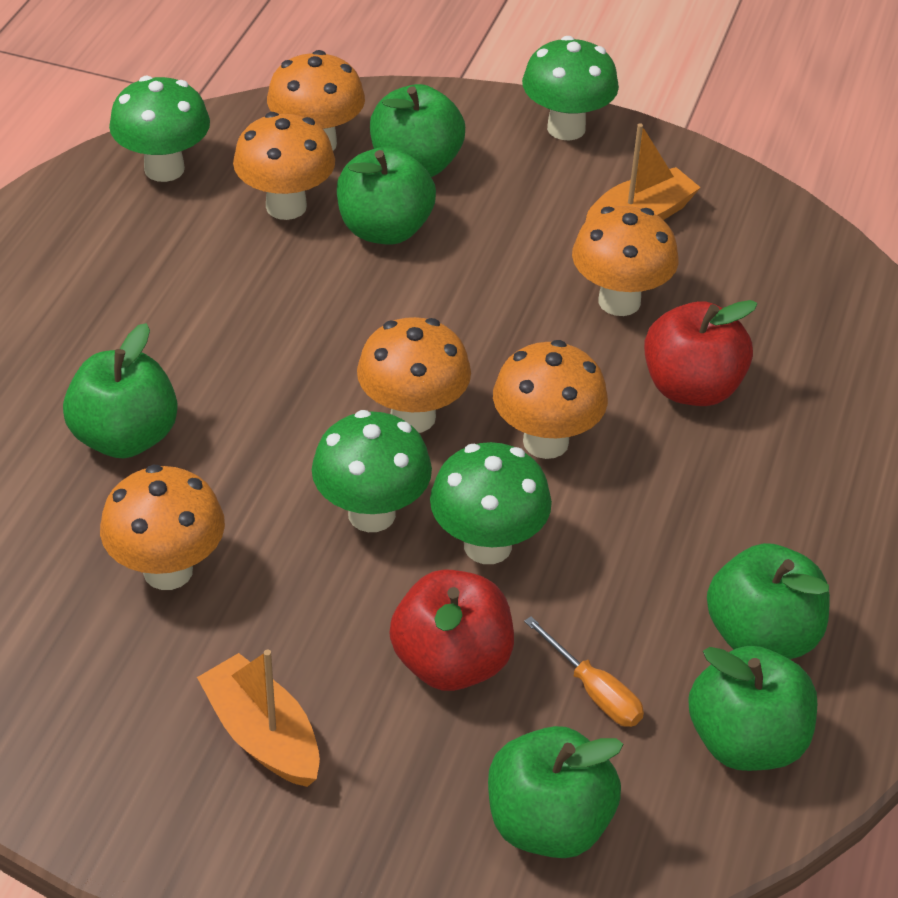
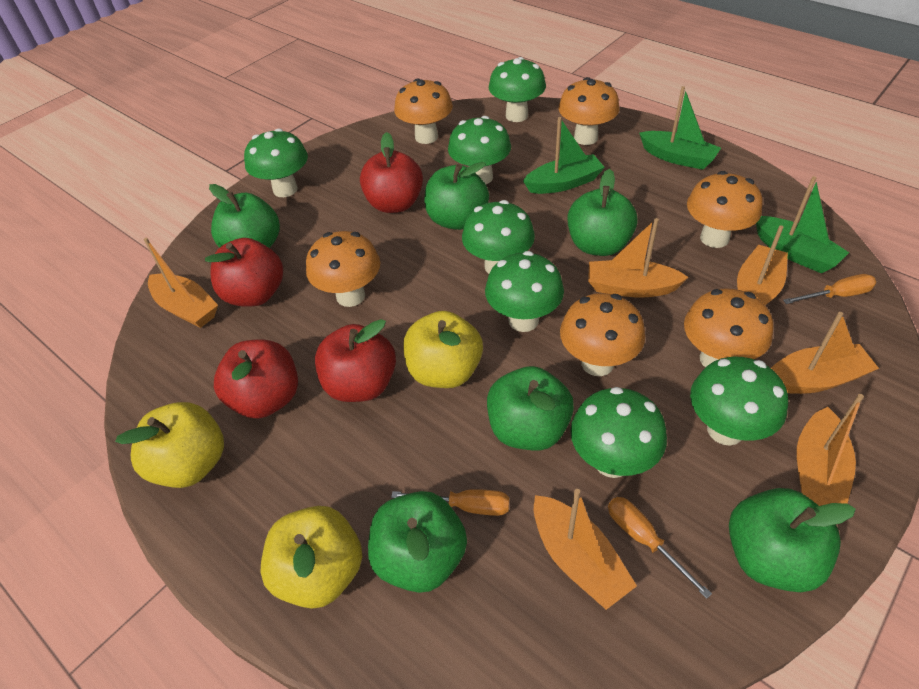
green boat: none = 0 -> [523,117,605,194] [639,86,721,170] [756,176,850,274] = 3
green mushroom: [109,76,210,182] [312,410,432,532] [430,442,552,564] [522,36,619,140] = 4 -> [244,128,308,197] [448,116,511,184] [462,200,535,274] [485,251,564,332] [489,57,546,122] [570,387,667,478] [690,357,788,446] = 7
orange boat: [197,649,320,787] [585,124,701,222] = 2 -> [143,238,218,328] [534,489,637,610] [588,218,689,298] [737,225,788,305] [771,312,879,394] [797,394,864,506] = 6
orange screwdriver: [524,616,644,727] = 1 -> [391,489,509,516] [608,497,712,599] [783,274,876,304] = 3
red apple: [390,569,514,691] [644,300,757,406] = 2 -> [205,238,283,306] [214,339,298,419] [315,319,396,402] [360,132,423,213] = 4
yellow apple: none = 0 -> [115,402,224,488] [260,506,362,609] [403,311,483,388] = 3

